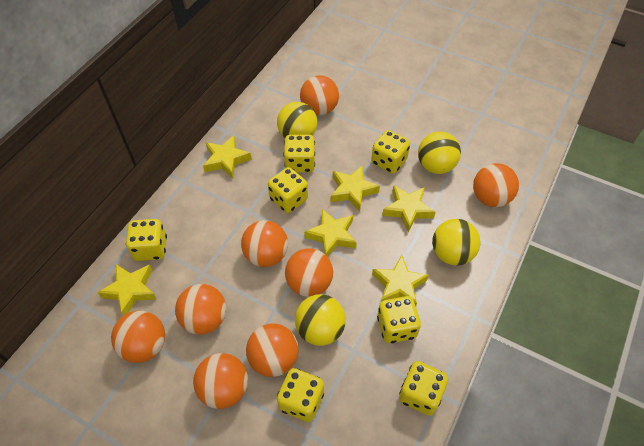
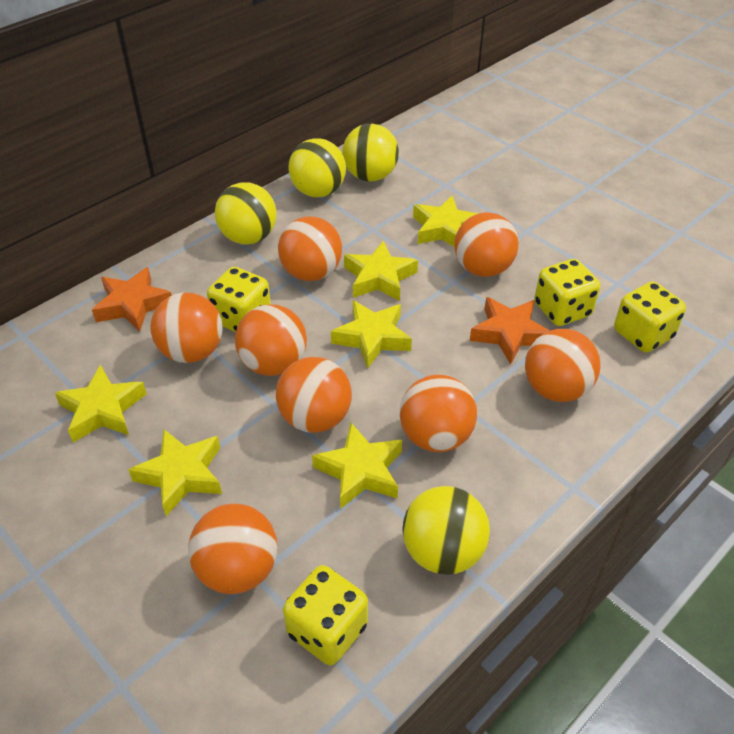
orange star: none = 0 -> [92,267,172,332] [470,297,550,365] = 2
yellow dice: [126,219,167,261] [268,167,308,213] [277,368,324,422] [283,135,315,173] [371,130,410,174] [377,296,421,343] [399,361,448,416] = 7 -> [207,267,271,332] [283,565,368,665] [534,259,600,326] [614,281,686,352] = 4

